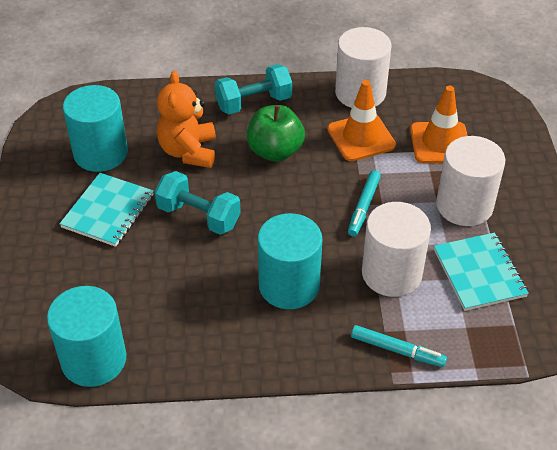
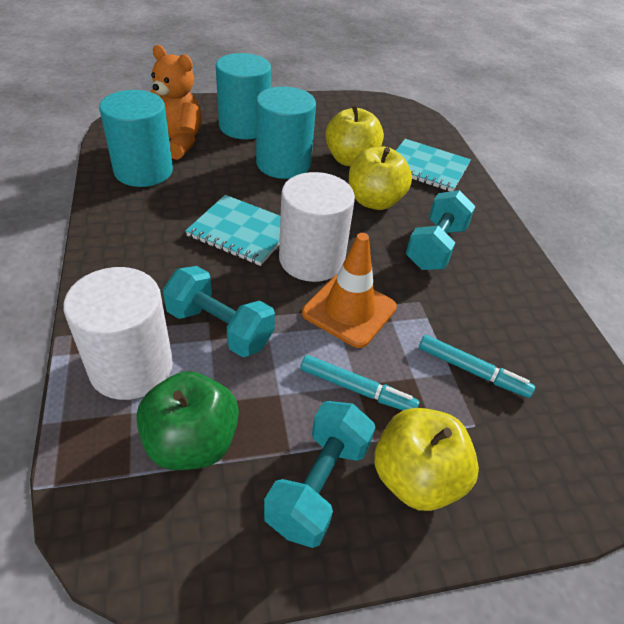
orange traffic cone: [327,80,396,161] [410,86,468,163] = 2 -> [302,233,397,348] = 1
turquoise dumbbell: [155,171,241,235] [215,64,292,114] = 2 -> [163,266,275,357] [264,401,376,548] [406,190,475,270] = 3
white cylinder: [335,27,391,108] [362,202,431,297] [436,136,505,226] = 3 -> [63,267,173,400] [279,172,355,282] = 2
yellow apple: none = 0 -> [325,105,384,166] [349,147,412,210] [374,408,479,511] = 3

